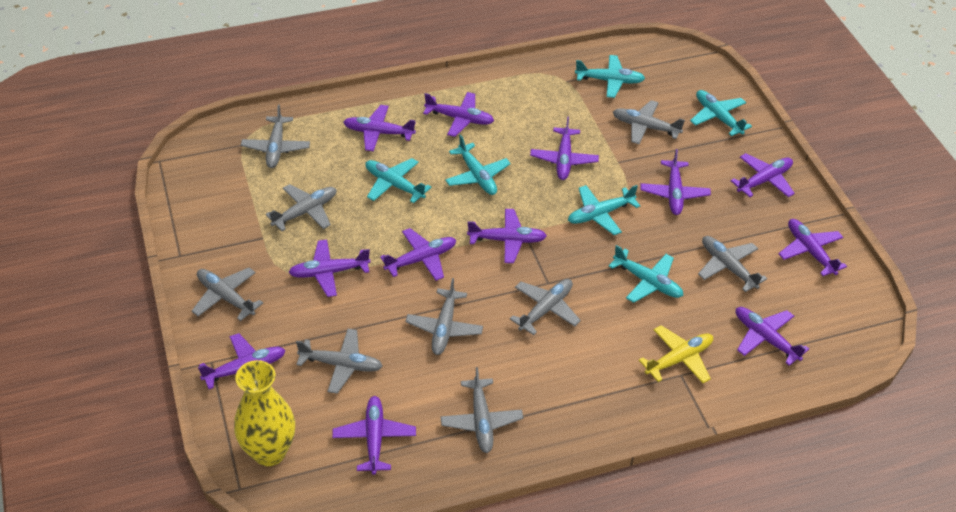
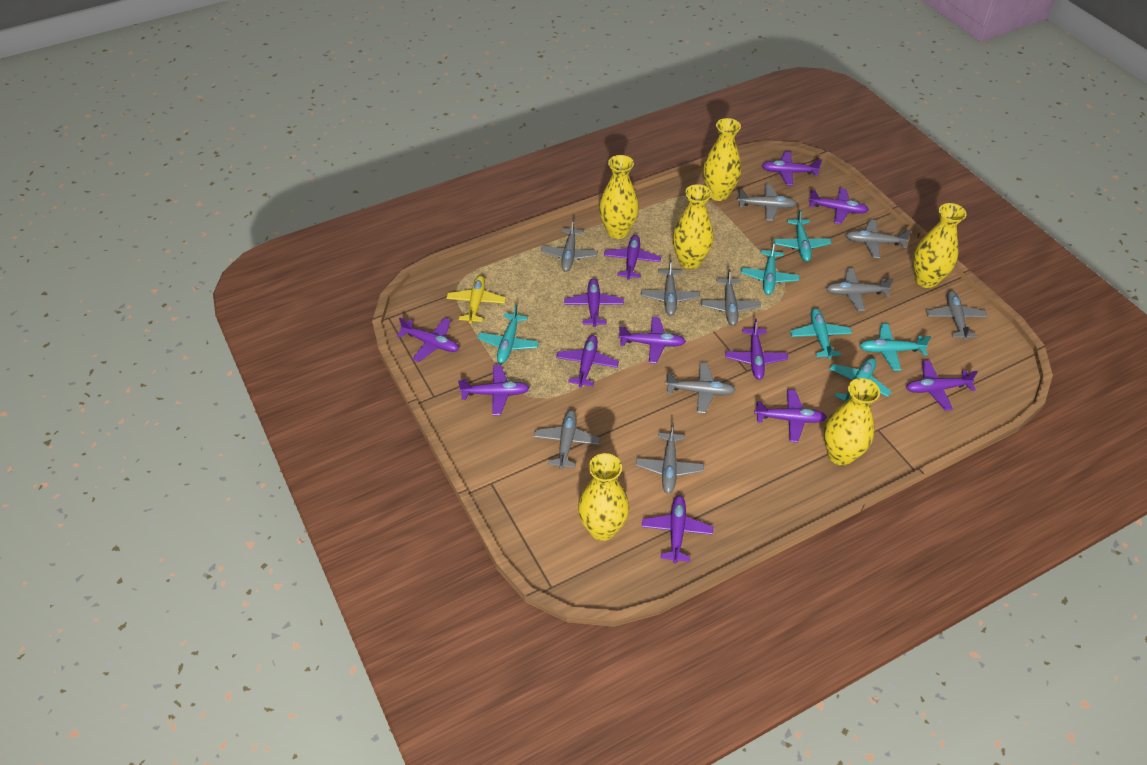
grey plane: [192,268,263,321] [241,105,310,168] [266,184,336,231] [296,329,383,394] [405,278,483,355] [440,367,523,453] [510,279,581,335] [613,100,685,144] [698,236,767,292] = 9 -> [534,410,600,469] [541,219,598,272] [636,423,704,494] [641,259,700,316] [665,363,736,414] [701,269,761,326] [737,184,797,221] [826,268,894,311] [845,219,911,258] [926,291,988,340] = 10
yellow vase: [234,360,295,466] = 1 -> [578,453,629,541] [599,155,639,239] [672,184,714,269] [703,118,741,201] [824,378,880,466] [913,203,967,288] = 6

